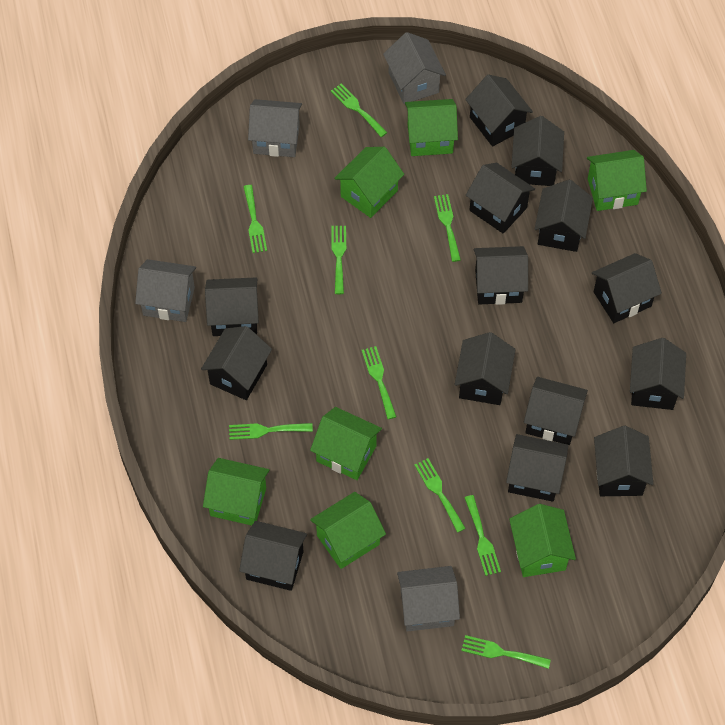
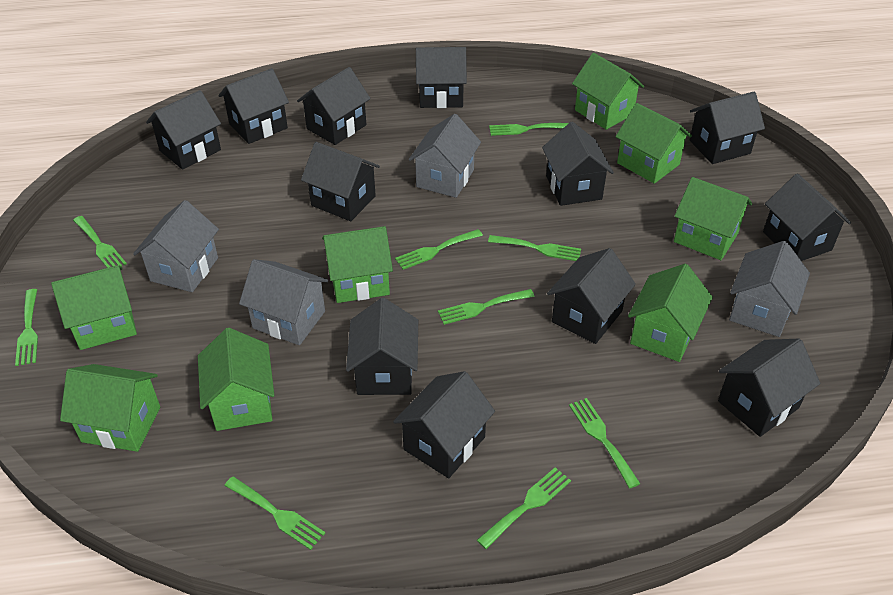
black house: [201,326,272,400] [205,277,259,336] [239,521,307,591] [455,332,516,405] [465,74,533,146] [466,163,535,233] [474,246,528,305] [506,434,569,502] [511,116,564,186] [524,377,588,445] [535,180,593,252] [592,253,662,323] [594,426,653,496] [630,338,686,410] = 14 -> [146,90,221,170] [218,68,289,144] [297,67,371,145] [301,142,380,221] [346,298,418,395] [393,371,495,478] [416,47,467,108] [542,122,614,206] [547,248,636,344] [690,92,765,164] [718,339,820,437] [763,173,851,261] = 12
green house: [203,458,269,526] [310,407,382,480] [310,492,386,569] [334,147,404,218] [405,99,458,156] [509,504,576,577] [587,150,647,211] = 7 -> [51,265,137,350] [60,364,160,452] [198,328,274,431] [322,226,393,303] [572,53,644,130] [616,103,692,184] [628,264,713,362] [674,177,752,260] = 8

